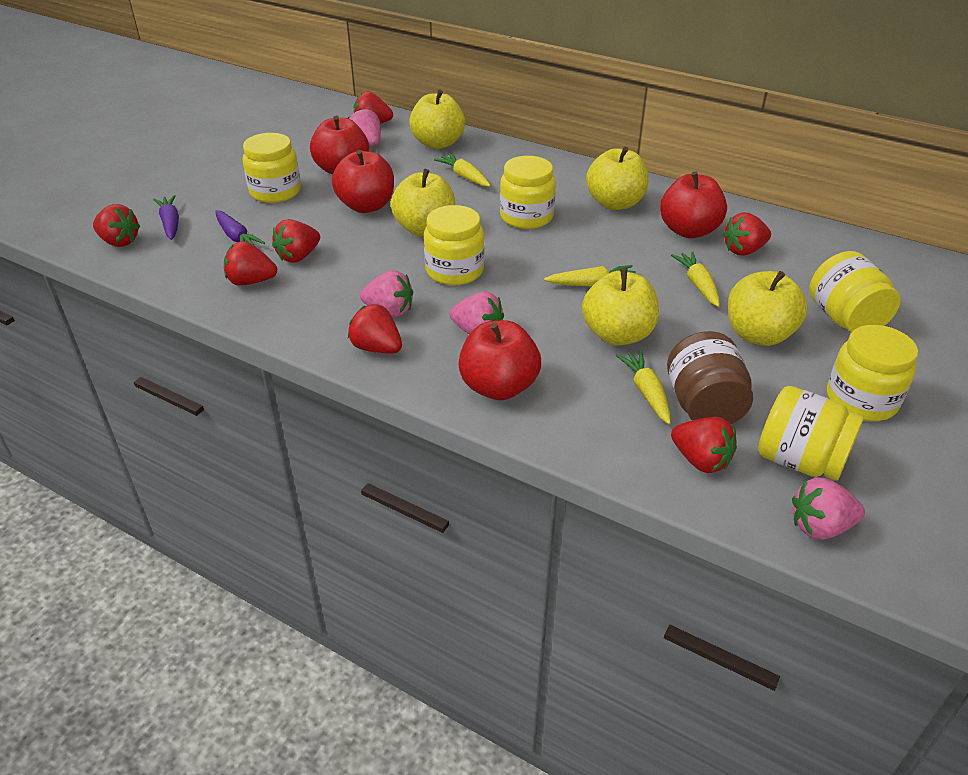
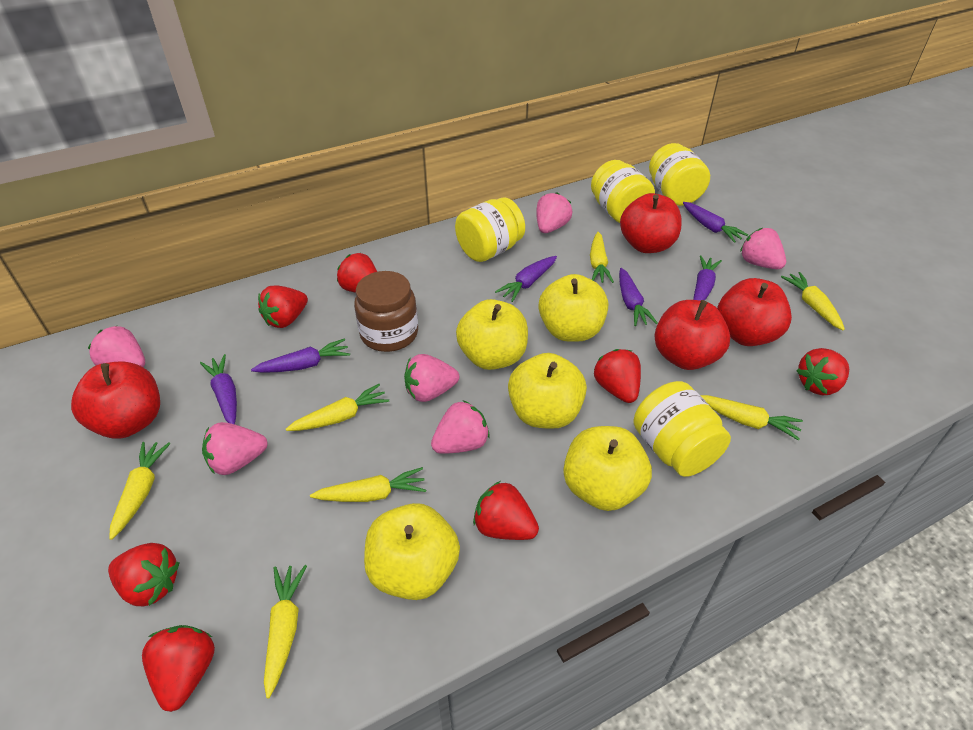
pink strawberry: [348,108,381,146] [360,270,413,317] [450,292,504,334] [792,477,865,540] = 4 -> [88,326,145,367] [202,422,268,475] [404,354,459,402] [431,400,490,454] [536,192,572,233] [740,228,786,269] = 6
purple carrot: [153,195,179,240] [215,210,265,246] = 2 -> [200,354,237,424] [251,338,350,373] [495,256,557,302] [619,268,658,326] [683,202,748,243] [693,255,722,301] = 6
yellow carrot: [434,153,491,187] [544,265,636,286] [616,350,671,424] [671,252,720,307] = 4 -> [109,442,171,540] [264,565,307,698] [286,384,389,431] [310,467,426,502] [590,232,614,283] [700,395,803,441] [781,272,845,331] = 7
yellow jar: [242,133,301,203] [424,205,484,285] [500,156,556,229] [758,386,864,481] [809,251,900,333] [827,325,918,421] = 6 -> [455,197,525,262] [591,160,655,223] [633,381,731,477] [649,143,710,206] = 4

